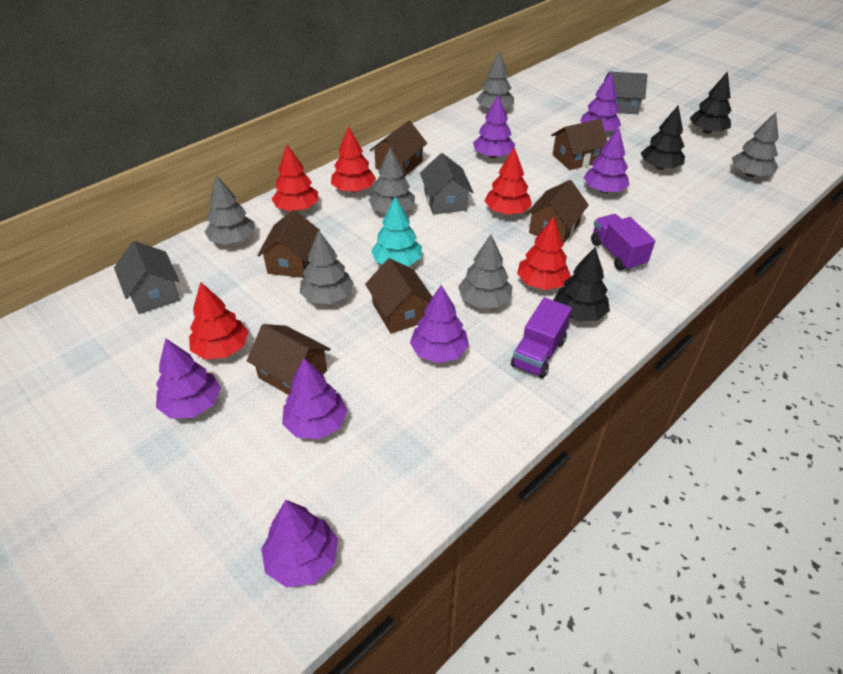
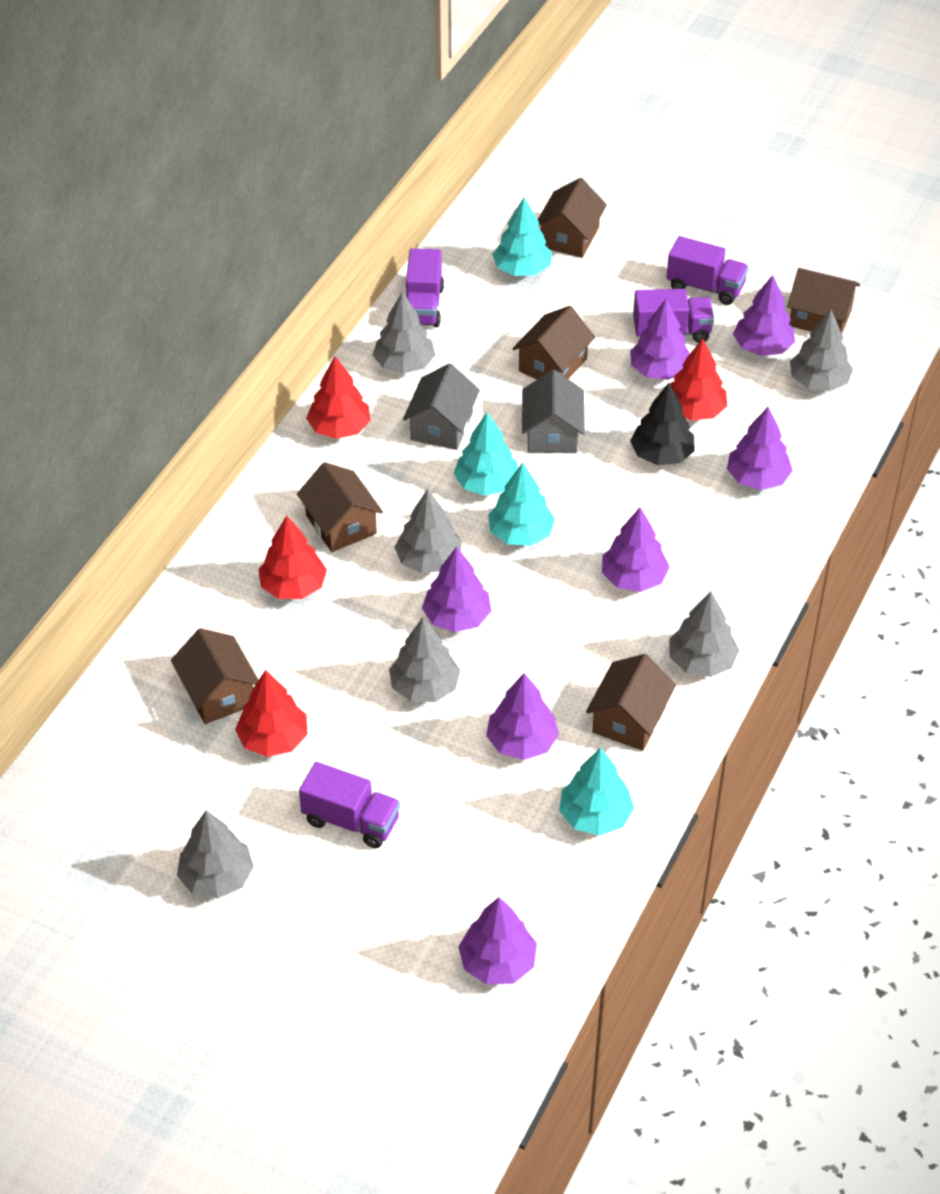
black tree: [553,247,610,322] [641,105,685,170] [689,71,732,134] = 3 -> [630,383,695,465] = 1
grey house: [114,241,180,314] [420,153,473,215] [604,72,647,114] = 3 -> [403,364,480,450] [522,370,585,453] = 2
purple truck: [511,298,572,378] [591,214,655,271] = 2 -> [299,762,400,848] [406,248,444,327] [633,289,714,343] [666,236,749,305] = 4
red tree: [189,282,248,359] [272,145,318,211] [331,126,376,193] [485,147,532,215] [517,217,571,290] = 5 -> [235,670,308,757] [258,516,327,599] [306,356,371,439] [670,338,727,420] = 4
turquoise tree: [371,197,422,266] = 1 -> [453,412,518,496] [488,462,555,546] [492,197,552,276] [559,748,634,836] = 4

